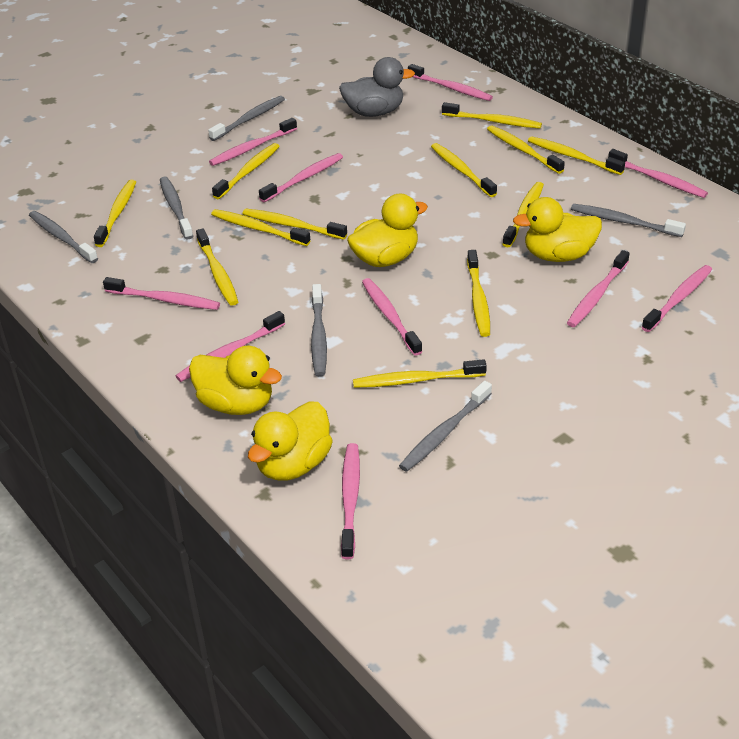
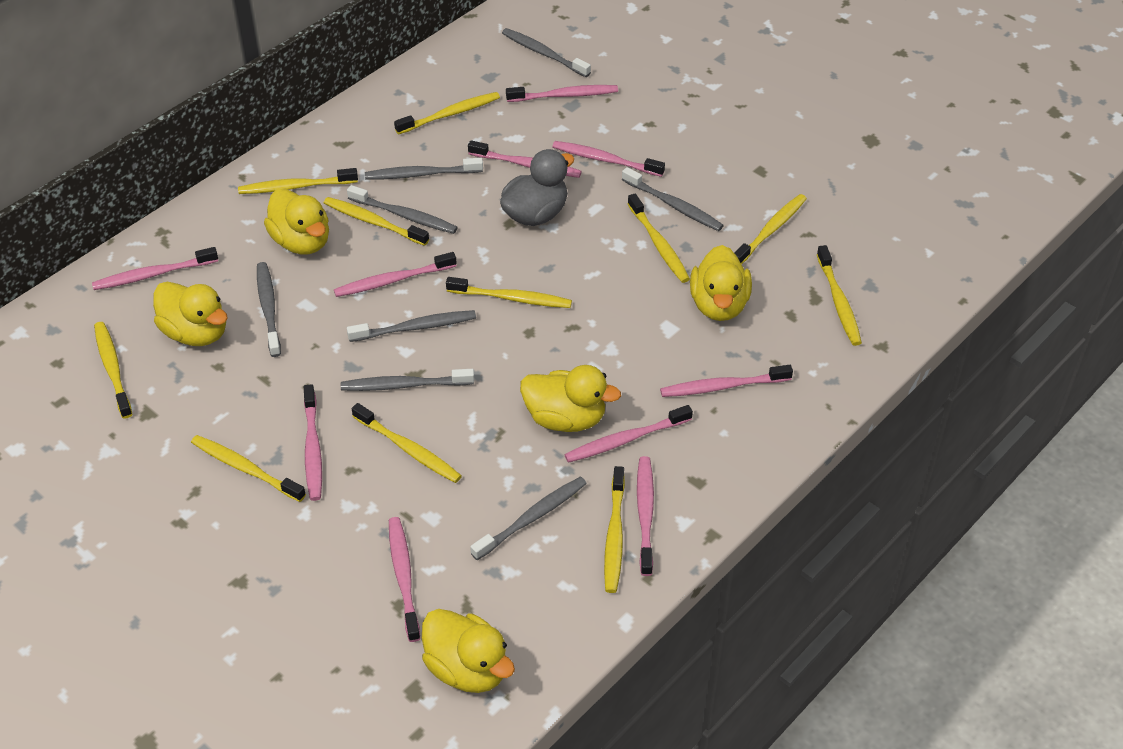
grey toothbrush: [29,211,98,263] [160,177,193,239] [208,96,285,141] [311,284,327,376] [399,381,492,472] [571,204,686,237] = 6 -> [257,262,281,357] [341,369,474,391] [347,185,458,234] [347,310,476,342] [365,158,483,180] [470,477,587,560] [502,28,591,77] [622,167,724,231] = 8
yellow duck: [189,346,282,415] [248,402,333,481] [347,194,428,267] [513,197,602,262] = 4 -> [153,281,228,346] [264,188,329,255] [422,609,515,693] [520,365,621,432] [690,245,752,321] = 5
yellow toothbrush: [94,180,136,247] [196,228,238,306] [211,209,311,246] [212,143,280,199] [242,209,347,240] [353,359,487,388] [431,143,497,197] [442,102,542,129] [467,250,490,337] [487,125,565,174] [502,182,544,247] [528,136,625,175] = 12 -> [94,322,133,419] [191,435,306,502] [238,168,358,194] [324,197,429,246] [352,403,462,483] [394,92,500,134] [446,277,572,308] [604,466,625,593] [628,194,690,283] [734,194,807,264] [817,245,862,346] = 11

